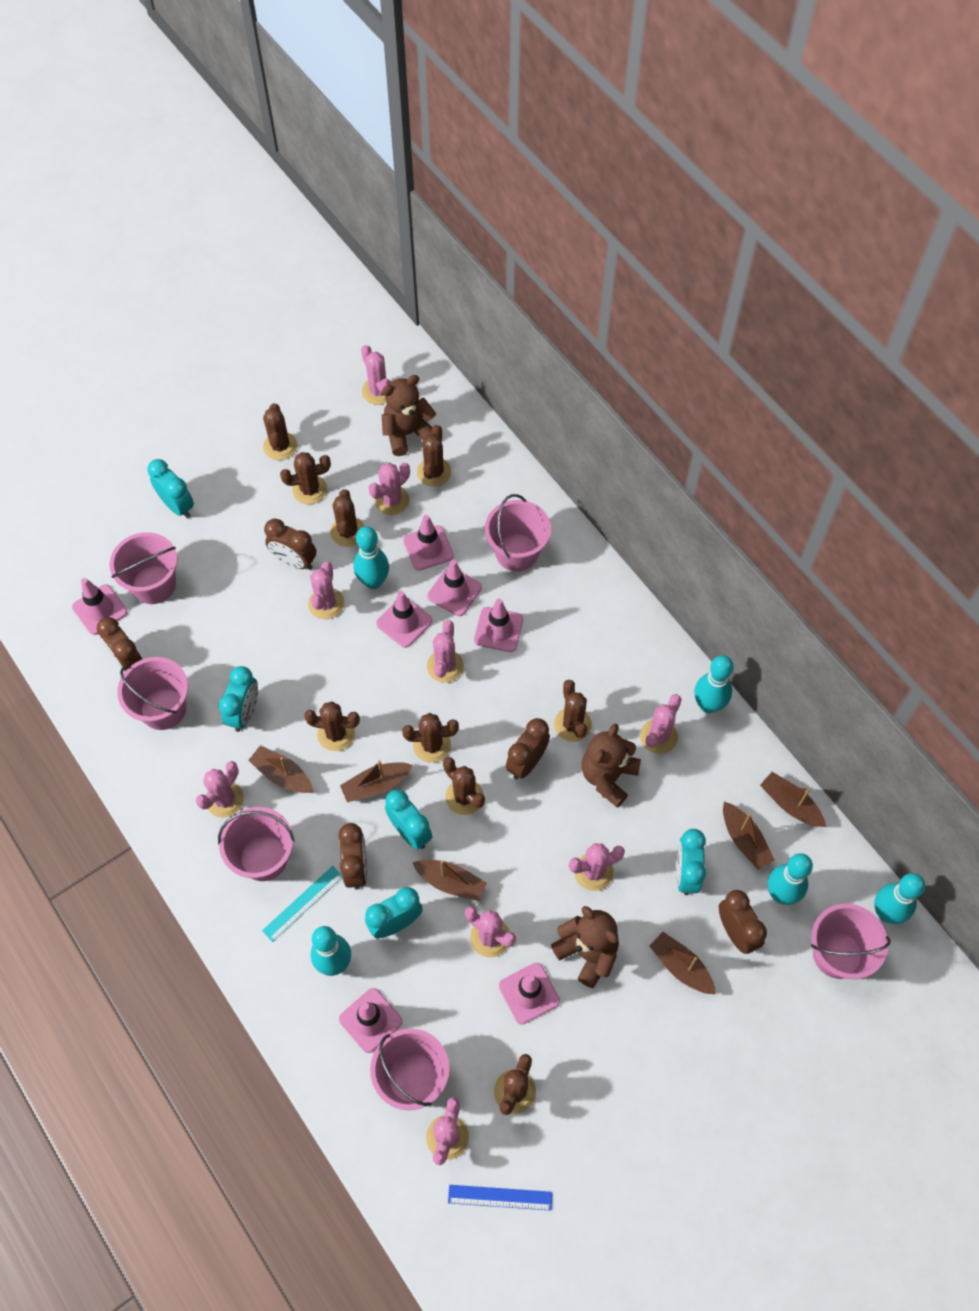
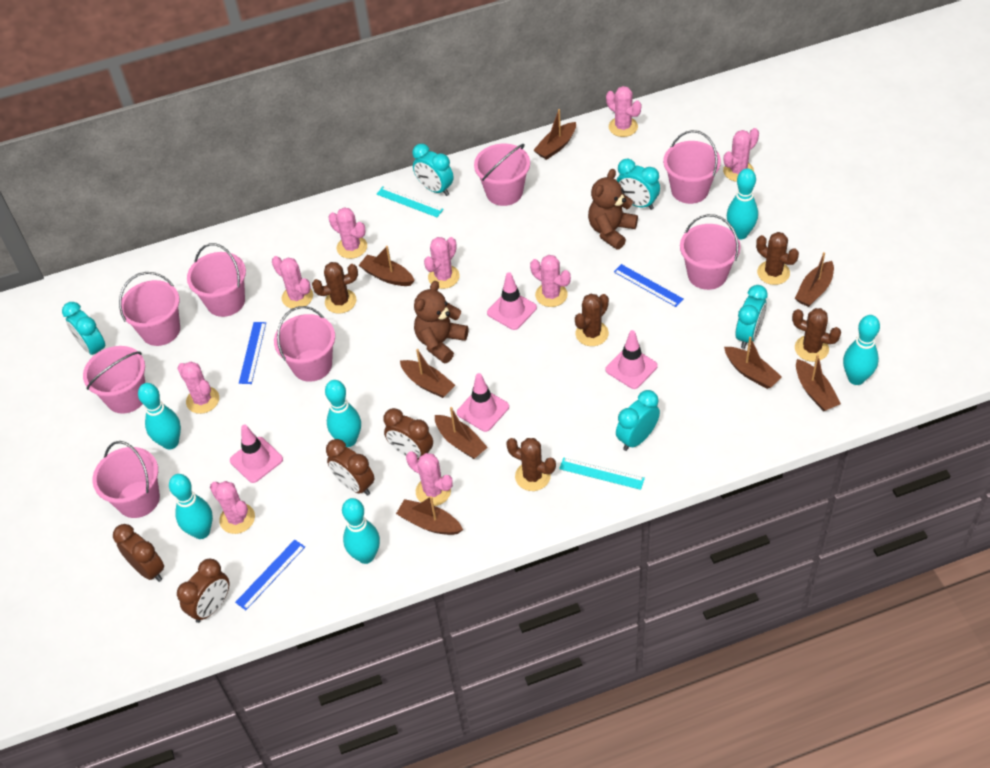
blue ruler: [448,1185,552,1211] = 1 -> [235,540,305,610] [239,322,266,384] [614,264,683,307] = 3
brown boat: [248,745,313,793] [340,760,413,802] [413,860,487,901] [650,932,716,994] [723,802,775,870] [760,772,826,827] = 6 -> [359,246,415,286] [396,496,463,535] [400,349,455,398] [435,407,488,459] [533,109,576,160] [724,337,782,389] [795,252,834,307] [796,354,841,411] = 8
brown cactus: [263,403,297,460] [280,452,331,504] [304,701,360,751] [330,489,365,547] [402,713,459,763] [417,425,451,487] [443,757,485,815] [494,1054,536,1115] [554,680,592,742] = 9 -> [312,262,358,314] [506,438,556,491] [575,294,609,346] [756,232,799,285] [792,308,841,362] = 5
brown clock: [97,617,142,672] [264,519,316,570] [338,823,367,890] [506,718,550,779] [719,890,767,954] = 5 -> [113,524,164,582] [177,559,229,623] [326,439,375,496] [383,408,433,460] = 4
brown teddy bear: [382,375,436,456] [551,906,619,988] [582,723,641,808] = 3 -> [414,281,468,364] [588,169,638,250] = 2
pink bucket: [110,532,177,604] [117,657,188,730] [218,807,295,881] [370,1028,449,1110] [485,494,551,571] [811,904,890,979] = 6 -> [83,346,145,414] [92,441,160,518] [119,272,180,346] [187,243,246,317] [274,306,335,382] [474,144,530,206] [663,130,721,204] [680,214,741,290] = 8
pink traffic cone: [72,578,128,635] [339,988,403,1053] [376,591,433,648] [403,515,454,571] [427,560,482,616] [474,599,523,652] [499,963,560,1024] = 7 -> [230,424,283,483] [457,373,509,432] [487,272,537,330] [605,330,658,389] = 4
turquoise bowling pin: [311,926,351,976] [354,526,389,589] [694,655,734,713] [768,853,813,905] [874,873,925,924] = 5 -> [138,383,181,449] [169,474,213,539] [325,380,361,447] [342,498,380,564] [727,169,758,239] [843,315,880,385] = 6
turquoise ruler: [262,866,343,942] = 1 -> [377,187,444,217] [559,457,645,490] = 2

